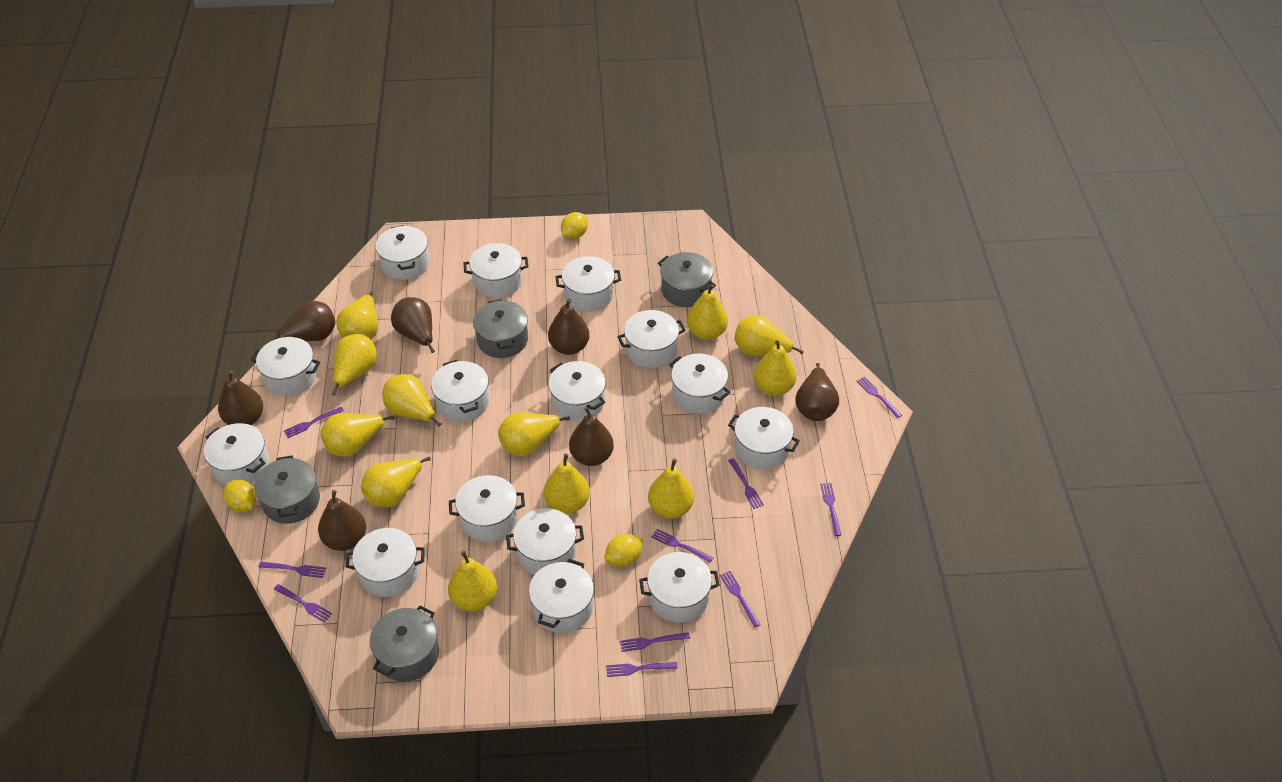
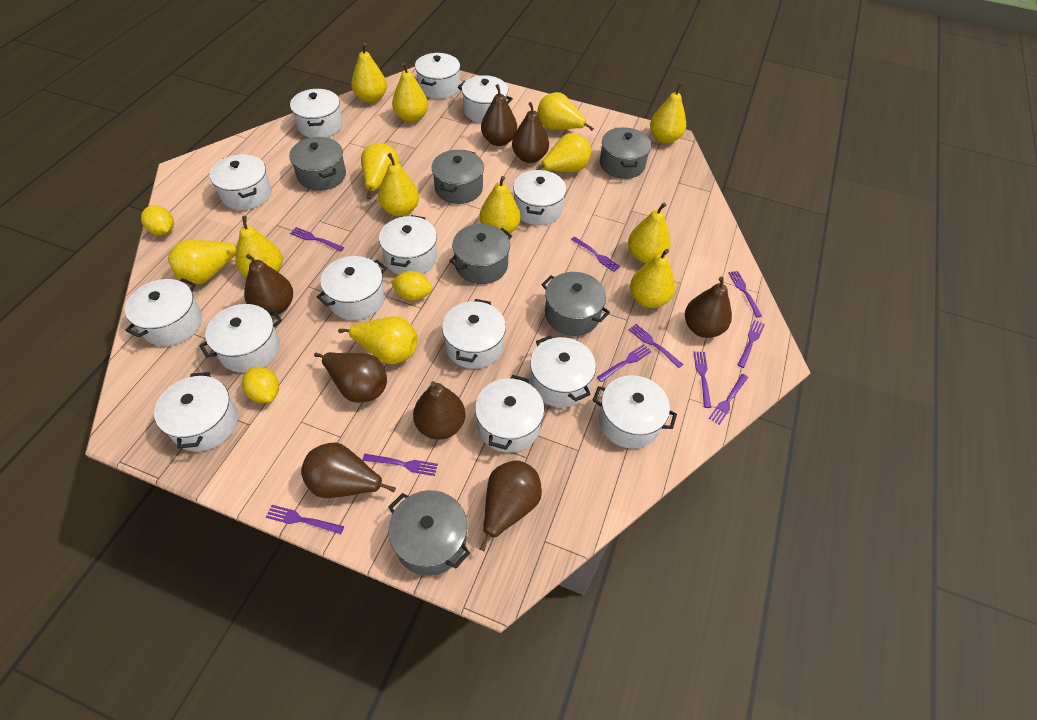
brown pear: [218,370,263,425] [268,301,335,343] [318,490,366,551] [391,297,435,353] [548,299,590,355] [569,407,614,466] [795,363,839,421] = 7 -> [244,254,293,316] [301,442,396,498] [314,352,387,403] [413,381,465,440] [480,461,542,551] [481,84,517,146] [512,102,549,163] [685,277,732,338] = 8
grey pot: [254,455,320,524] [370,605,439,682] [473,299,528,358] [658,252,716,307] = 4 -> [289,137,346,191] [388,490,470,576] [431,150,484,204] [449,224,512,284] [541,272,610,336] [600,127,652,179] = 6
white pot: [204,423,269,485] [251,337,320,396] [346,528,425,597] [376,225,430,280] [431,360,490,422] [449,475,525,542] [464,243,528,298] [506,508,584,575] [529,559,594,633] [548,361,606,422] [555,256,621,312] [617,310,685,368] [639,552,720,623] [669,354,730,414] [728,407,800,470] = 15 -> [125,278,202,346] [154,372,238,451] [199,304,282,373] [210,154,272,210] [290,89,343,138] [317,256,387,320] [379,215,437,275] [415,53,460,99] [442,299,506,369] [458,75,513,123] [475,375,544,453] [513,169,566,225] [530,335,596,407] [593,375,677,449] = 14
yellow pear: [320,413,395,457] [332,334,377,396] [336,291,378,339] [361,457,431,507] [382,374,442,427] [448,551,497,612] [498,412,570,456] [544,454,590,514] [648,459,694,519] [687,284,728,340] [735,315,804,356] [754,340,797,396] = 12 -> [168,240,237,284] [235,216,283,278] [338,316,417,364] [351,43,387,103] [361,143,400,199] [378,153,419,216] [392,62,428,123] [480,176,521,233] [536,133,591,172] [537,92,594,131] [628,203,671,263] [630,249,675,308] [650,83,686,144] = 13

